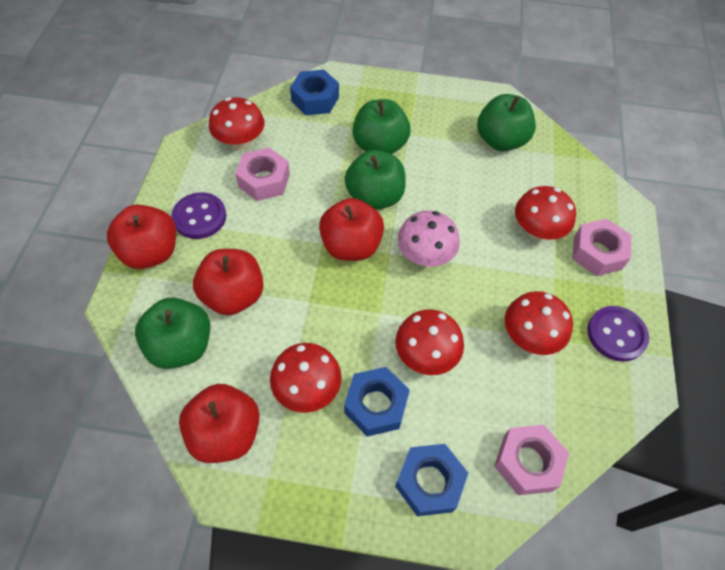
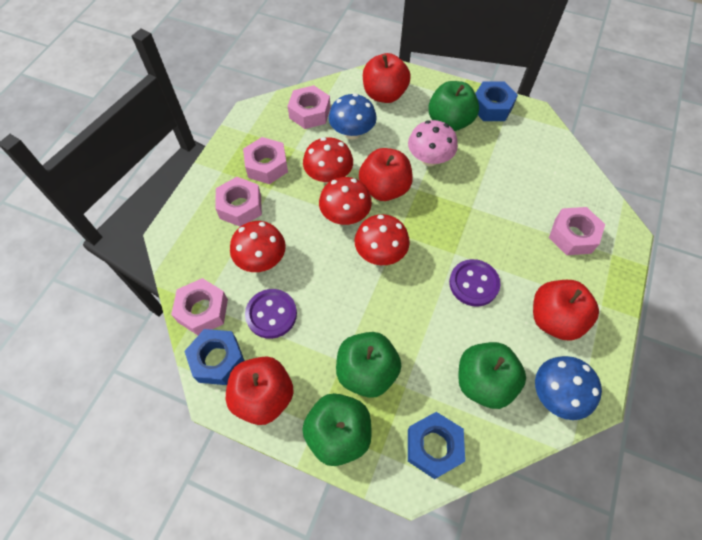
blue mushroom: none = 0 -> [329,93,377,140] [535,356,602,420] = 2
pink nut: [235,147,290,201] [494,425,569,495] [572,219,631,276] = 3 -> [171,278,228,335] [215,177,262,227] [243,137,288,184] [288,85,330,129] [549,207,605,255] = 5
red mushroom: [209,97,264,150] [270,343,342,413] [395,309,464,375] [505,291,573,355] [515,186,576,240] = 5 -> [230,221,286,272] [303,137,353,184] [319,177,372,225] [354,214,410,265] = 4

